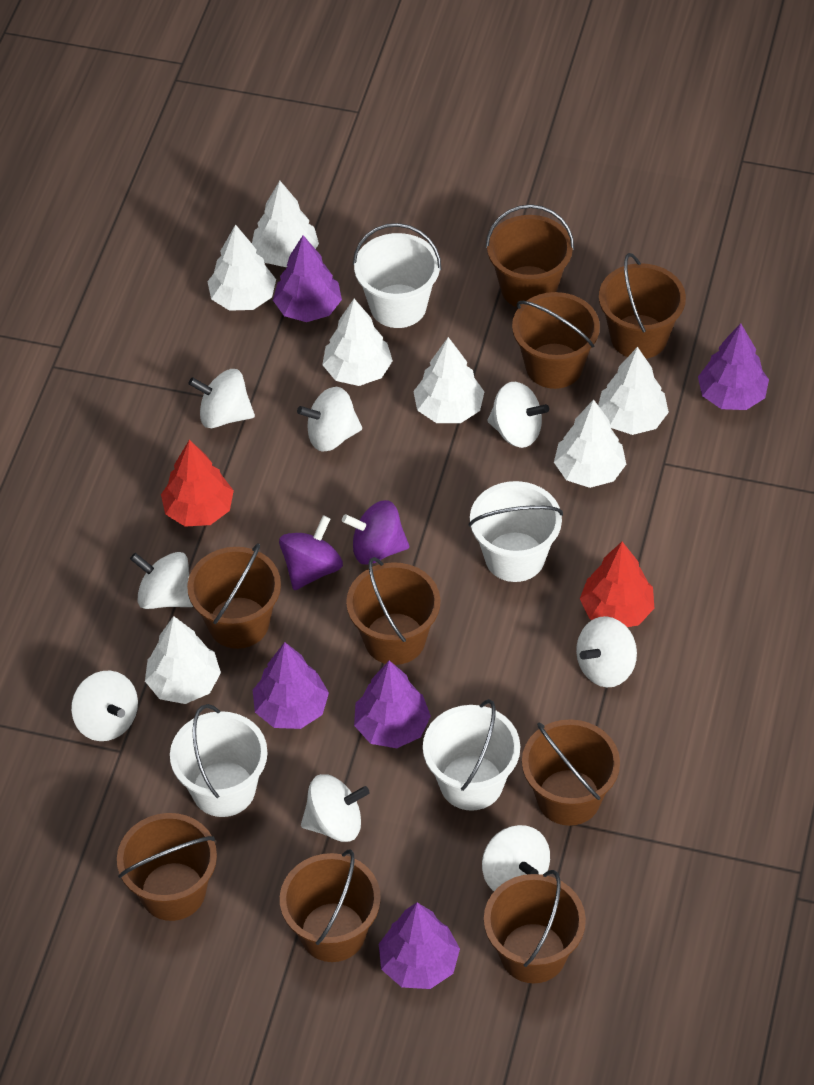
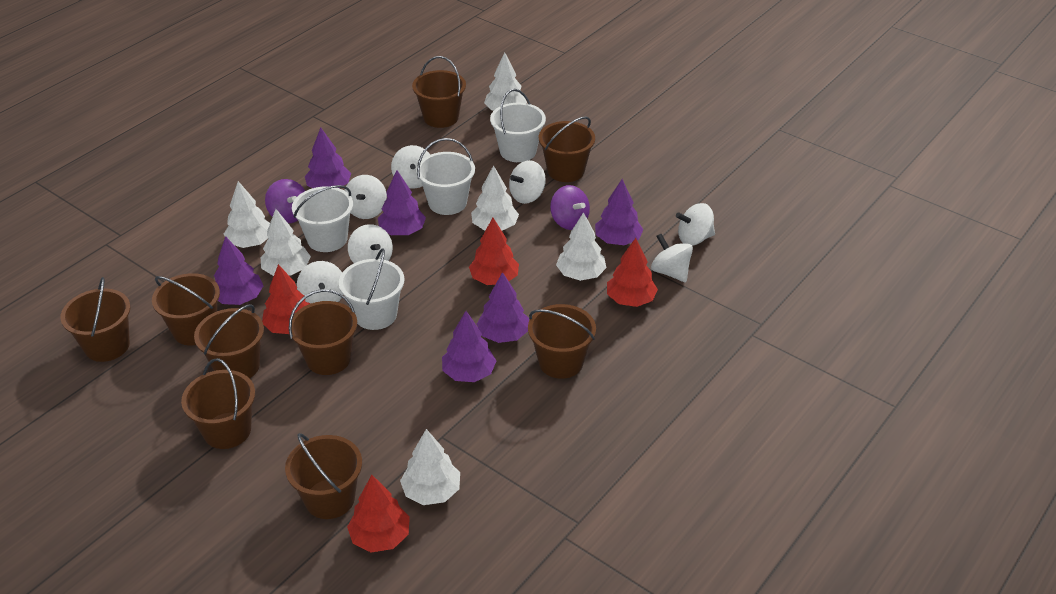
purple tree: [253,642,329,729] [273,235,342,322] [354,660,431,748] [379,903,460,989] [698,324,769,410] = 5 -> [214,236,264,305] [305,128,351,188] [378,170,426,235] [442,311,496,382] [477,272,529,343] [595,179,643,245] = 6
red tree: [161,440,234,527] [580,542,654,627] = 2 -> [262,264,310,334] [347,475,410,553] [469,218,519,285] [607,238,658,307] = 4
white spinning top: [71,671,138,741] [130,552,193,609] [188,369,255,428] [297,387,362,452] [301,774,370,842] [482,825,550,891] [487,382,549,448] [576,616,637,687] = 8 -> [297,261,343,304] [344,175,387,219] [348,224,393,263] [391,145,430,189] [509,160,546,204] [651,234,693,282] [676,203,715,246] = 7
white tree: [145,616,221,704] [207,224,276,311] [252,181,319,267] [322,299,393,386] [413,337,484,423] [554,399,626,488] [598,347,669,435] = 7 -> [224,181,270,248] [261,209,311,276] [400,429,460,505] [471,165,519,231] [484,53,527,111] [556,212,606,281] = 6

